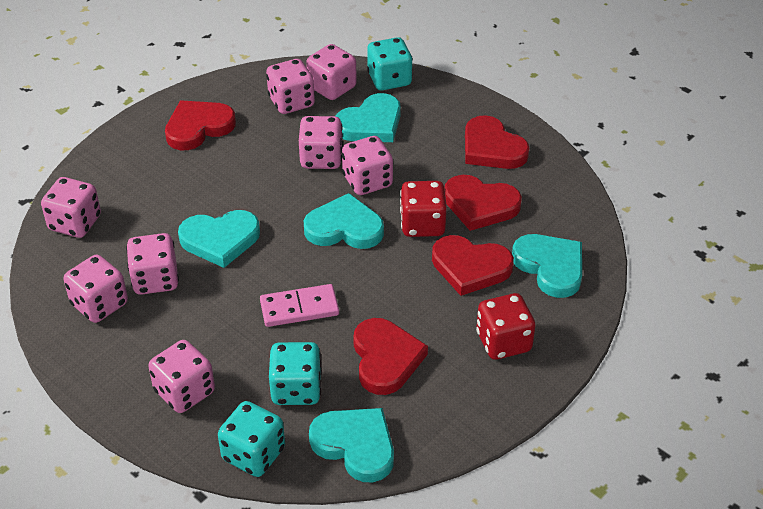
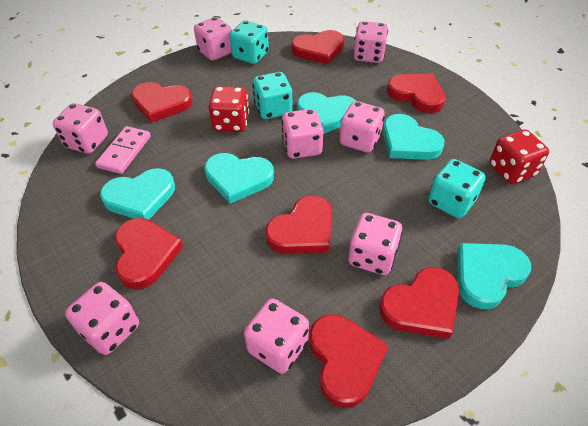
red heart: [165,100,236,150] [353,318,428,395] [432,235,514,296] [445,175,522,231] [465,115,530,169] = 5 -> [115,218,183,289] [131,82,193,123] [265,196,332,254] [291,30,345,65] [309,314,388,408] [379,267,459,339] [387,73,446,113] = 7

